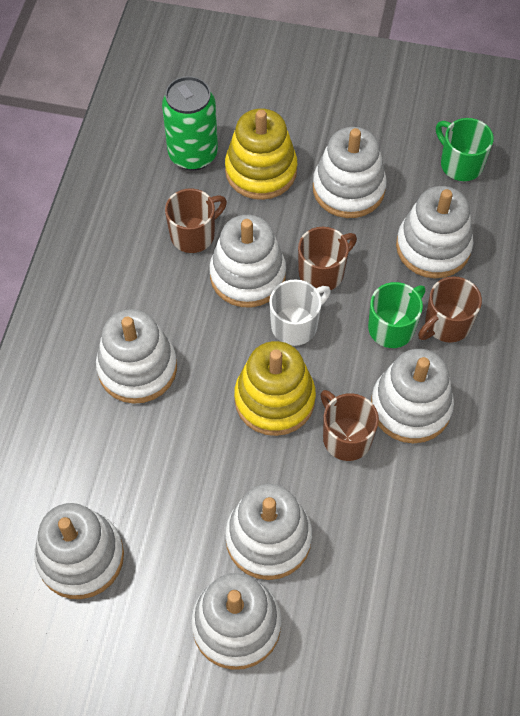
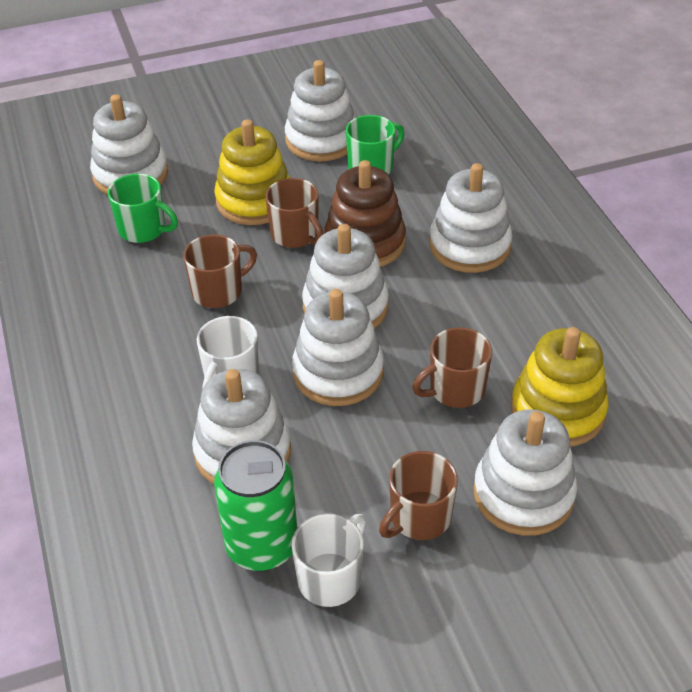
brown stacking toy: none = 0 -> [324,160,406,267] = 1
white mug: [269,279,331,346] = 1 -> [197,316,259,388] [291,513,366,607] = 2
white stacking toy: [34,503,124,599] [96,309,177,404] [191,573,281,670] [209,215,286,307] [225,484,312,580] [313,127,387,218] [371,349,454,443] [396,186,473,278] = 8 -> [90,94,168,195] [192,369,291,484] [285,60,355,161] [292,289,384,406] [302,224,389,328] [430,163,512,273] [473,409,577,536] = 7

